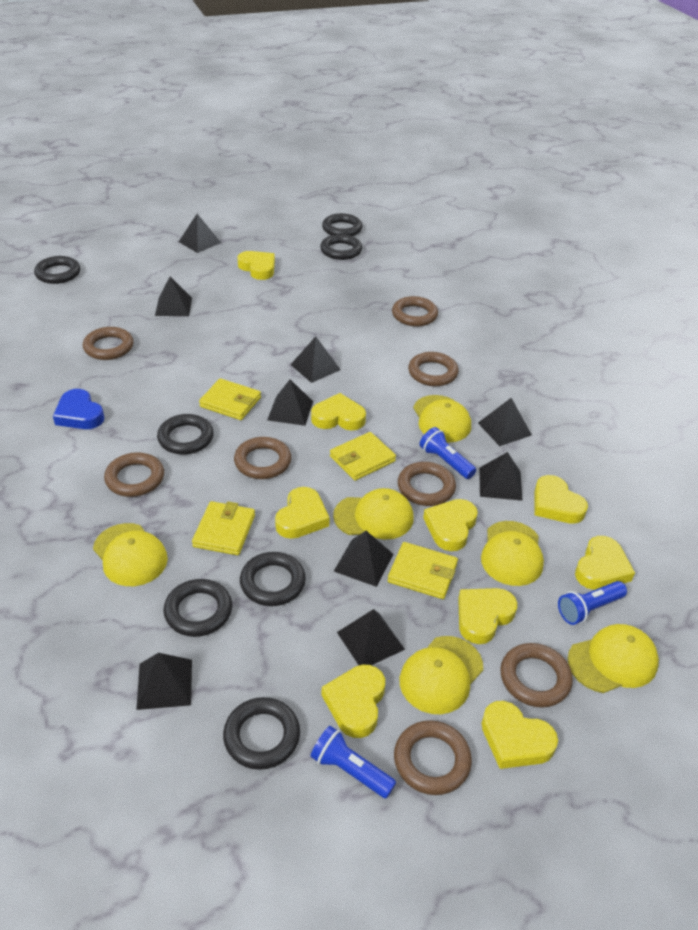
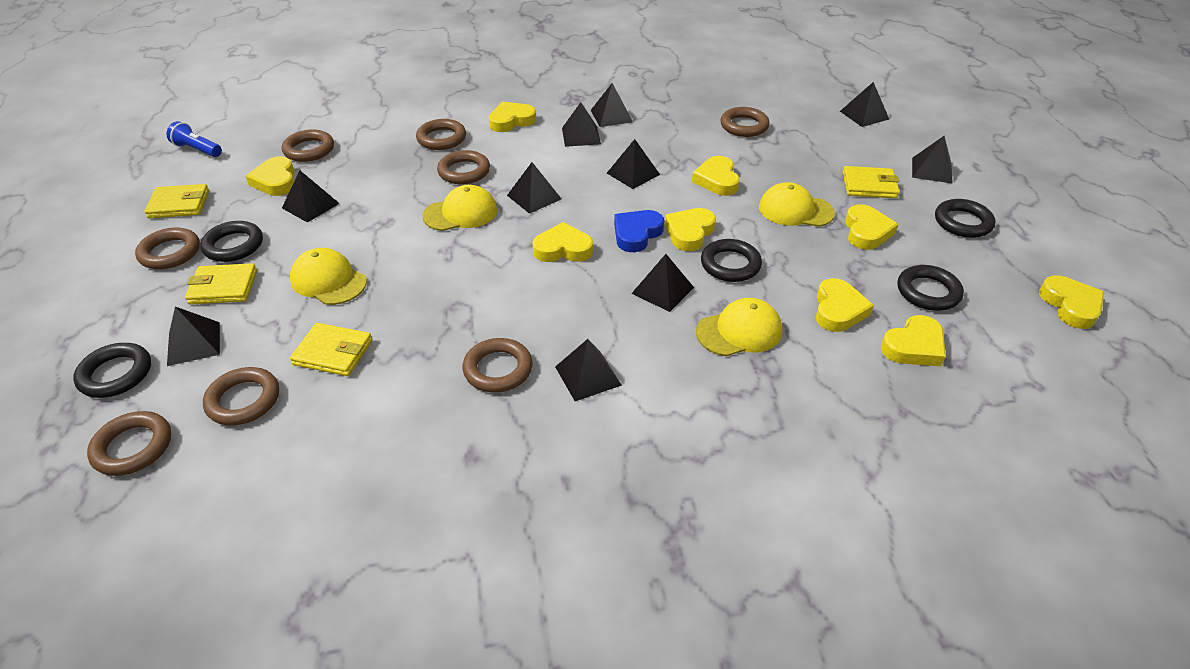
black pyramid: [136,653,192,710] [155,277,192,316] [179,214,221,253] [267,379,313,426] [290,336,341,383] [334,531,394,587] [337,609,405,665] [478,398,532,446] [479,452,523,501] = 9 -> [167,307,220,366] [282,171,340,223] [507,162,561,214] [555,339,622,401] [562,102,601,147] [591,83,633,127] [607,139,660,189] [631,254,694,312] [840,82,889,127] [912,136,953,184] = 10
black ring: [34,256,80,284] [157,414,214,455] [163,579,232,637] [223,697,300,770] [240,552,306,606] [320,234,362,260] [322,213,362,236] = 7 -> [73,343,151,398] [200,221,263,262] [701,239,762,282] [898,265,964,311] [935,199,996,238] = 5
blue flashlight: [311,726,396,799] [420,427,476,479] [558,581,627,625] = 3 -> [167,121,222,157] = 1
yellow cap: [93,523,168,586] [333,488,414,540] [400,636,483,714] [413,395,471,443] [481,521,544,586] [568,624,659,693] = 6 -> [290,248,367,305] [422,185,497,231] [696,298,782,356] [759,182,835,227] = 4

